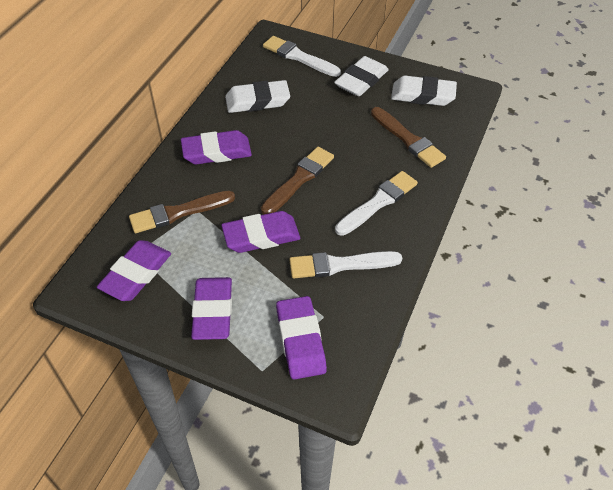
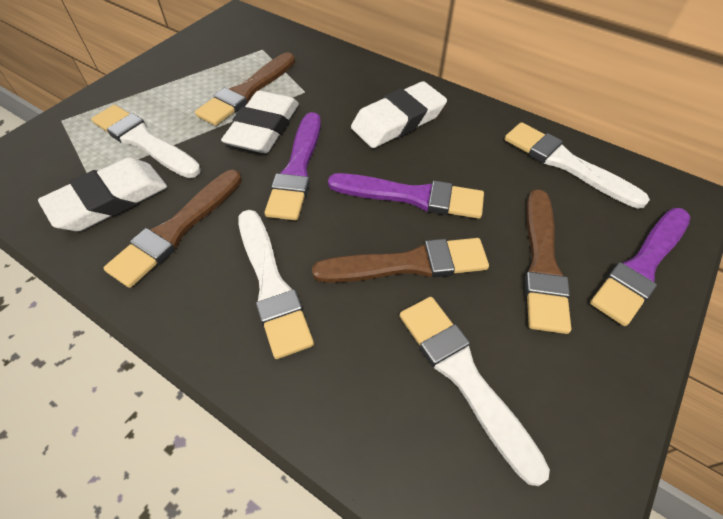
brown brush: [129,191,235,233] [261,147,334,214] [371,107,446,168] = 3 -> [104,170,242,288] [195,52,295,126] [312,238,489,283] [524,189,571,334] = 4
purple brush: none = 0 -> [265,112,321,221] [328,173,484,219] [590,208,690,326] = 3
purple eraser: [97,240,171,301] [181,130,252,165] [191,277,232,340] [221,211,300,253] [276,296,327,380] = 5 -> none = 0
white brush: [263,36,341,77] [289,251,402,278] [335,171,418,236] = 3 -> [91,105,201,178] [238,210,314,359] [400,297,550,486] [505,122,650,209] = 4

